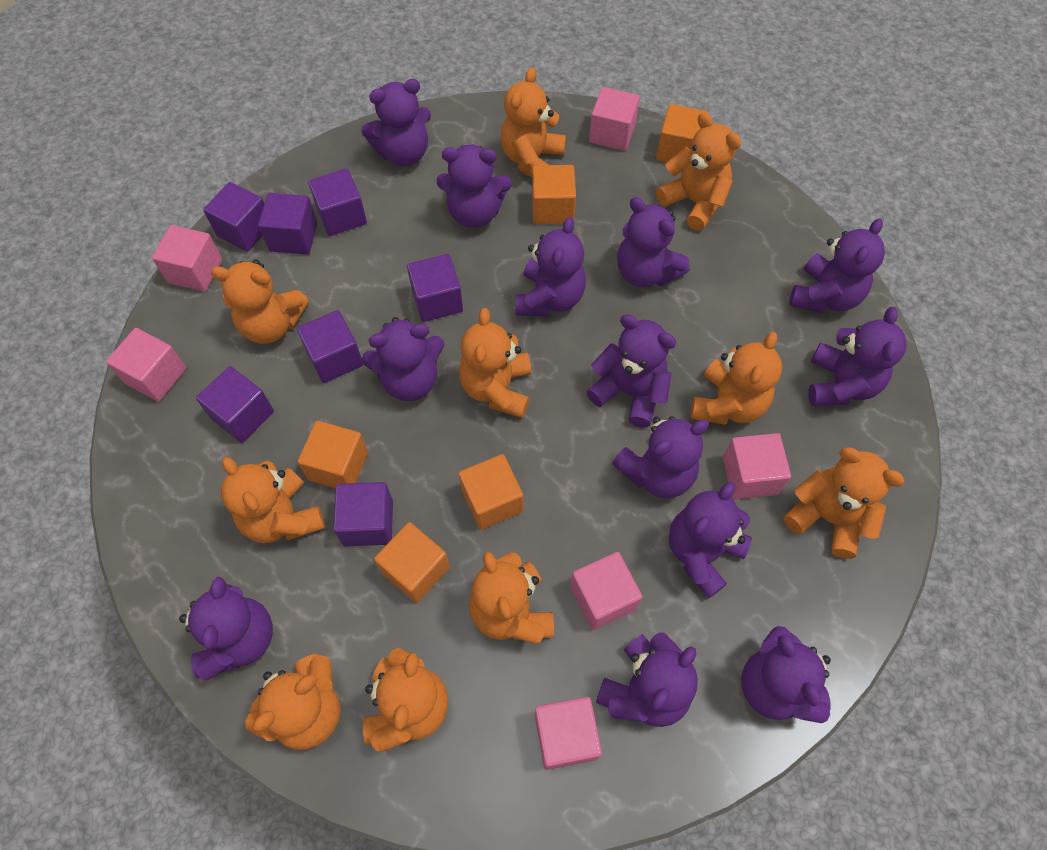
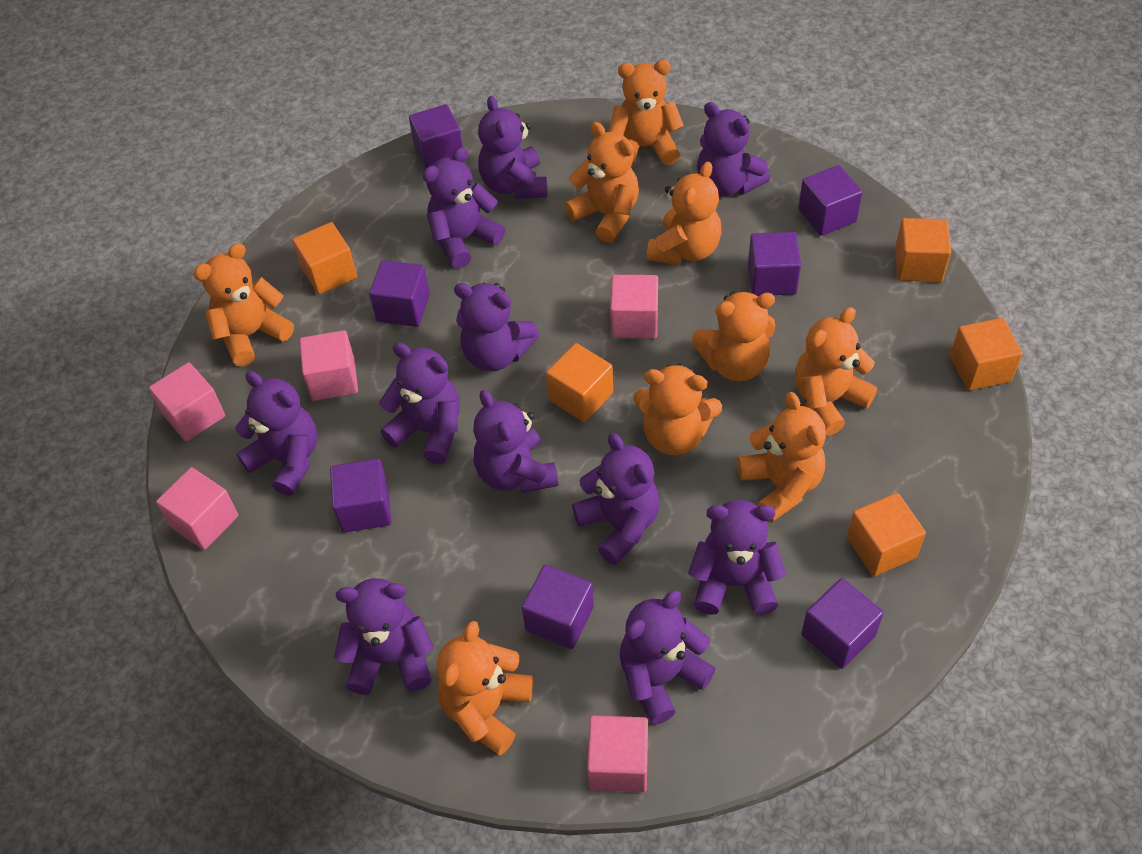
orange teddy bear: [211,259,309,344] [221,457,325,543] [245,654,341,750] [363,648,448,752] [459,308,531,418] [469,552,554,644] [501,68,566,178] [656,112,741,231] [690,332,782,425] [784,447,905,559] = 10 -> [193,243,294,366] [437,621,533,755] [564,122,639,243] [608,60,684,167] [634,363,722,455] [647,162,721,265] [692,291,775,381] [738,392,826,523] [795,307,877,435] = 9
pink cube: [106,328,186,402] [152,225,222,292] [535,697,602,770] [570,552,642,630] [589,87,640,151] [723,433,791,499] = 6 -> [149,362,225,441] [156,467,238,550] [300,330,358,401] [587,716,648,792] [610,275,658,338] = 5
purple teddy bear: [179,577,273,680] [361,79,431,166] [362,317,444,401] [437,145,511,228] [516,217,586,316] [586,314,676,428] [596,632,698,727] [612,416,709,498] [617,197,689,287] [669,482,752,598] [741,626,831,723] [789,218,885,313] [808,307,907,406] = 13 -> [235,371,318,496] [334,578,434,695] [379,342,460,464] [423,147,505,268] [454,282,539,371] [473,390,559,493] [478,95,547,199] [572,433,660,565] [619,591,716,725] [688,500,786,615] [697,102,770,197] = 11

